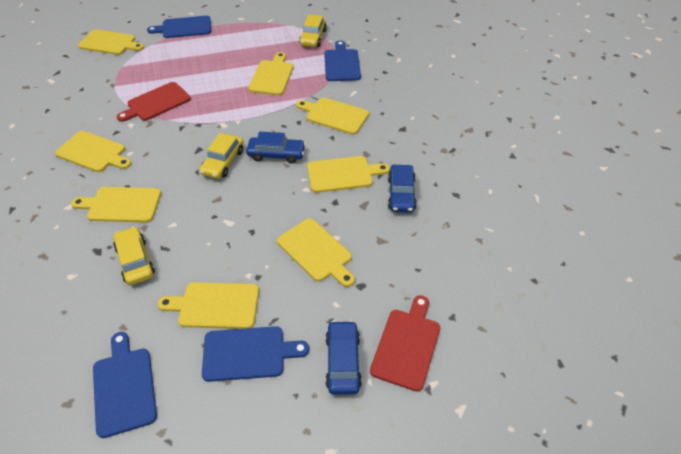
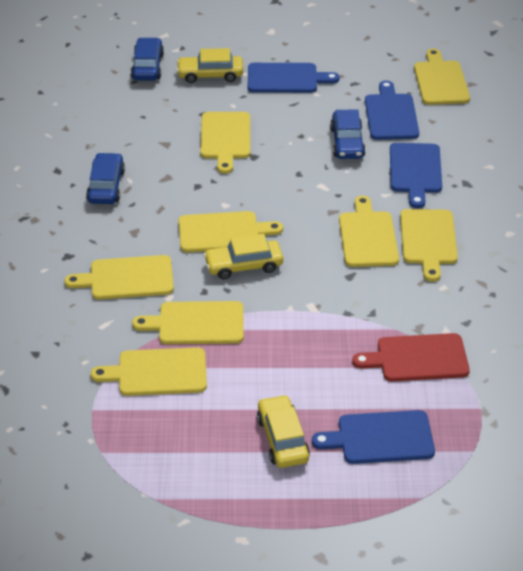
red cutting board: [117,82,191,122] [370,295,440,391] = 2 -> [352,333,470,382] = 1

